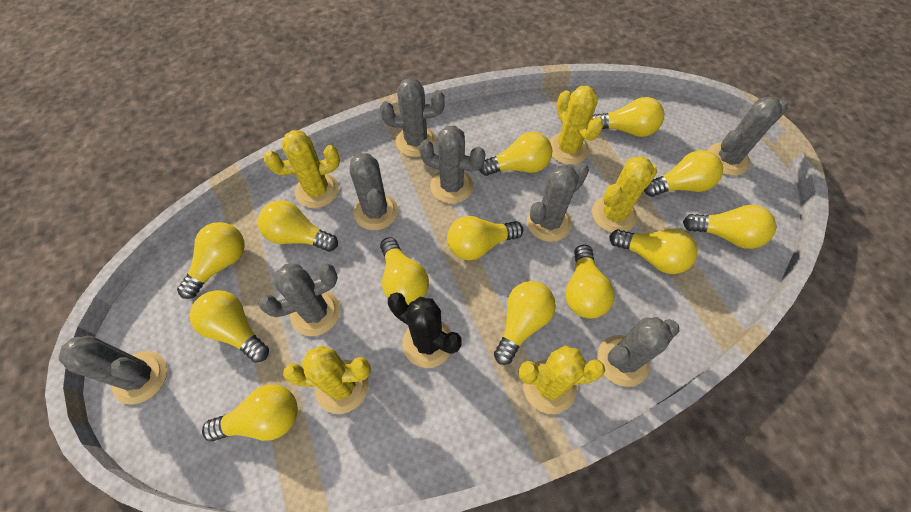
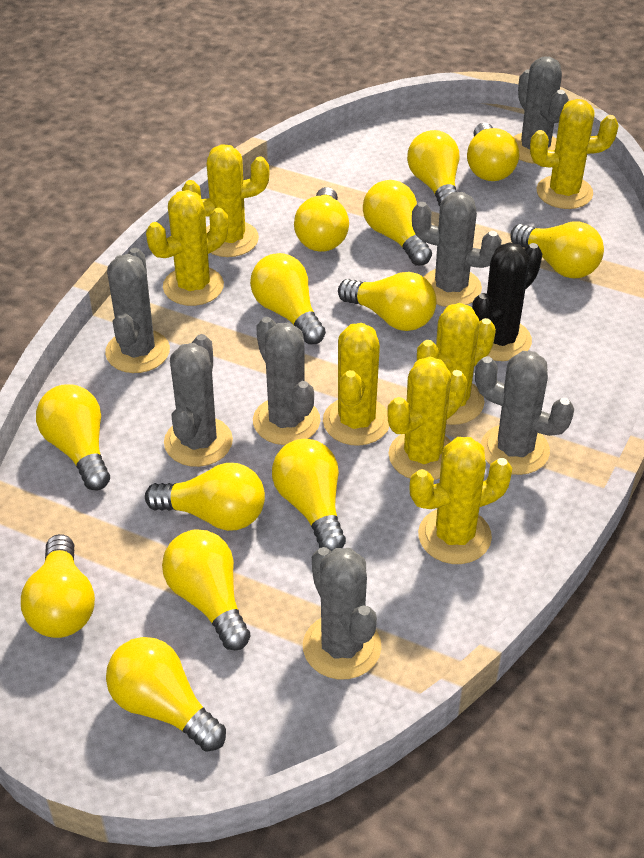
grey cactus: [59,336,167,405] [259,264,340,336] [349,153,398,230] [380,78,445,157] [419,126,485,204] [527,162,589,242] [597,317,679,387] [708,97,788,176] = 8 -> [105,248,170,373] [164,334,233,467] [253,317,320,445] [303,547,381,679] [412,192,502,307] [475,351,574,475] [513,56,569,164] = 7
yellow cactus: [264,130,340,208] [283,345,371,414] [519,346,605,414] [549,86,603,165] [592,156,657,233] = 5 -> [146,190,228,306] [182,144,269,257] [323,323,389,446] [387,357,467,480] [410,437,512,564] [417,303,496,425] [530,99,619,209] = 7

